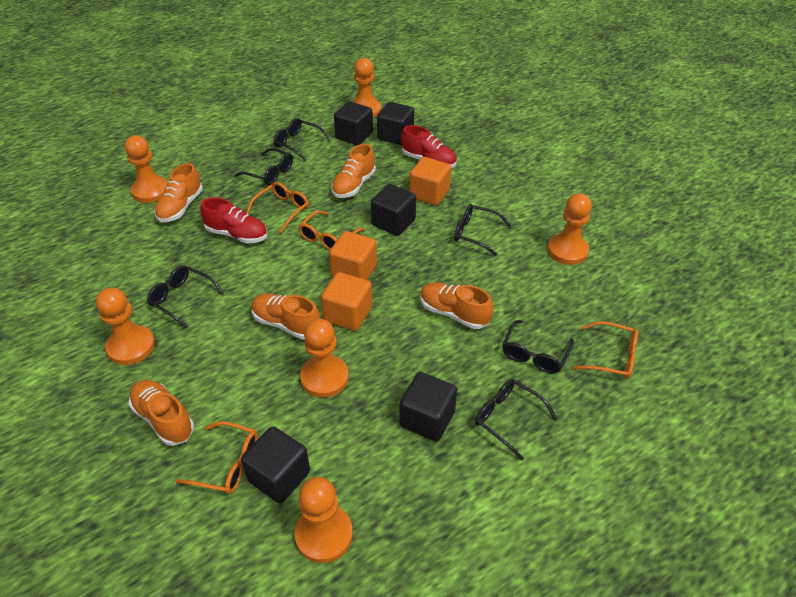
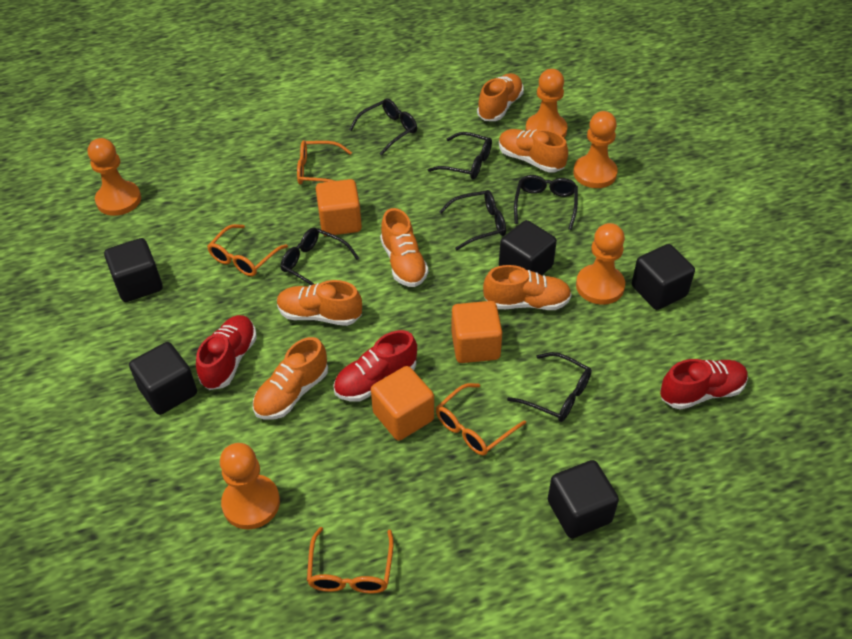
orange pawn: [96,287,155,365] [125,135,168,203] [295,477,353,563] [300,319,349,398] [352,58,381,117] [547,193,592,265] = 6 -> [88,138,141,216] [220,443,280,529] [526,69,568,138] [573,111,618,188] [576,223,625,305] = 5
orange shoe: [129,380,194,446] [154,163,203,222] [252,293,321,340] [331,144,376,198] [420,282,494,329] = 5 -> [253,337,328,420] [277,280,362,326] [380,208,429,287] [477,73,524,121] [483,265,572,310] [499,129,568,173] = 6
red shoe: [200,197,268,244] [401,125,457,168] = 2 -> [196,315,257,390] [333,330,417,402] [660,359,748,410] = 3

